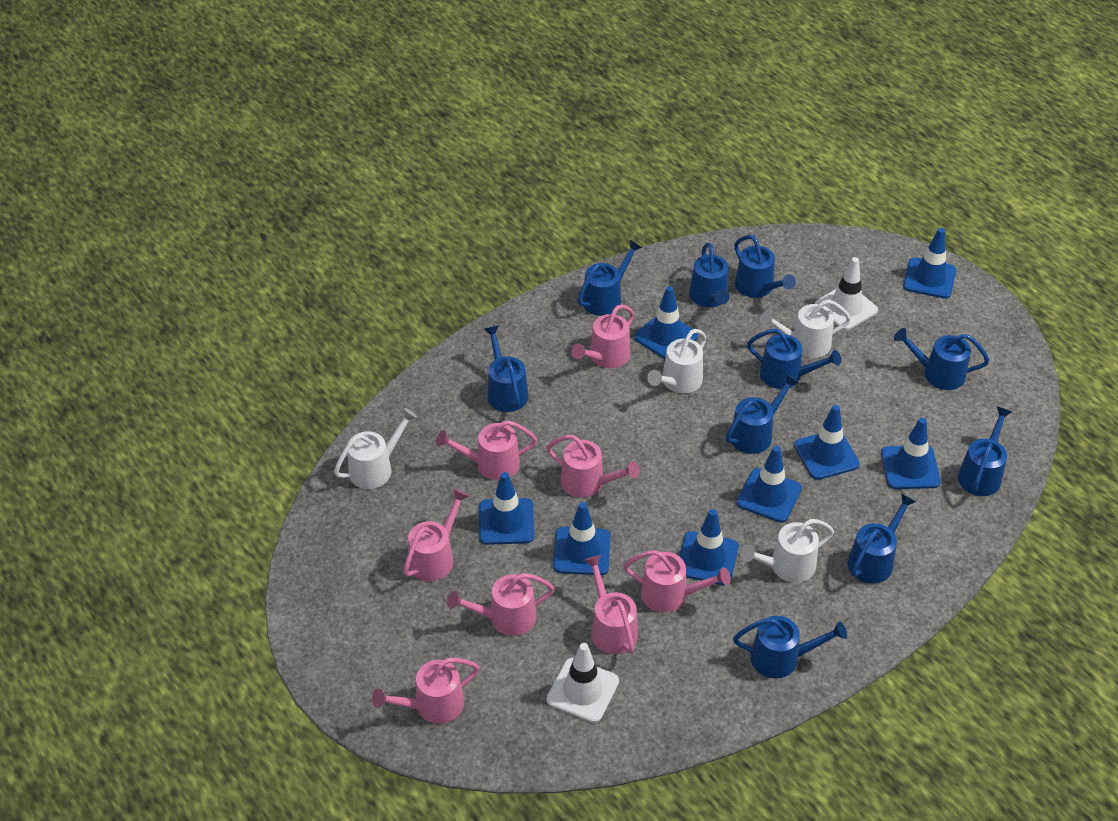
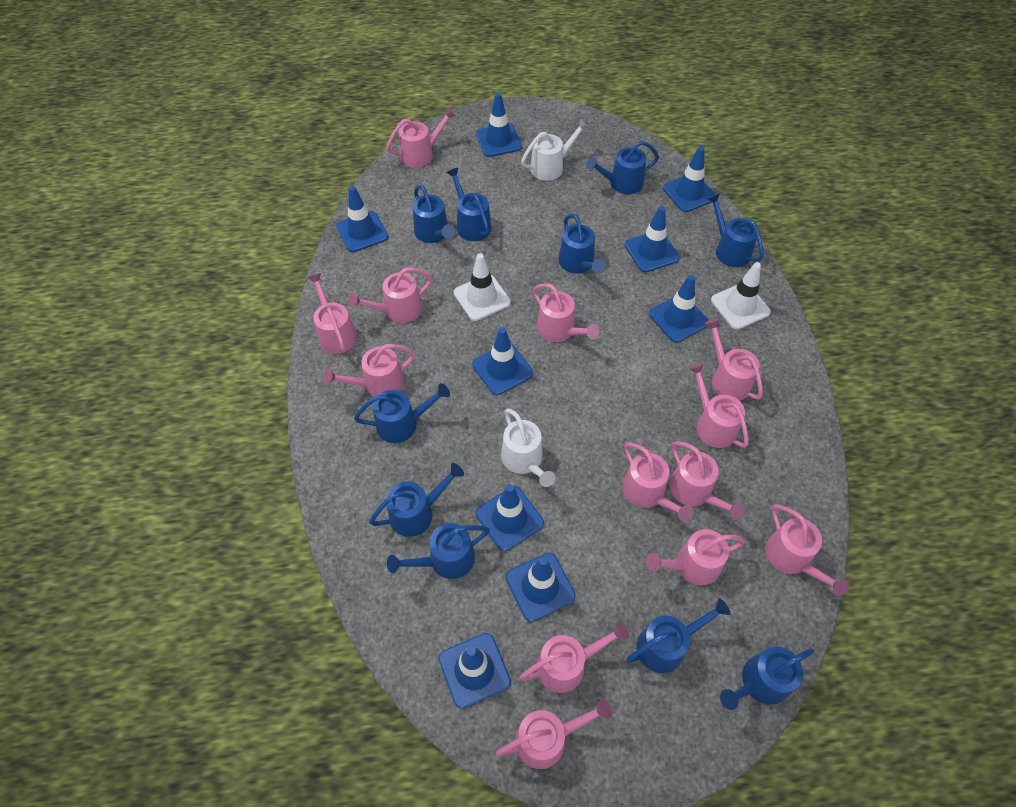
blue traffic cone: [479,472,534,545] [553,502,610,575] [634,286,698,359] [679,509,739,585] [737,446,802,522] [794,405,860,480] [881,418,941,489] [903,228,956,299] = 8 -> [336,186,388,252] [439,633,511,709] [472,327,533,395] [475,484,544,551] [476,93,522,157] [506,553,576,622] [625,206,680,272] [649,275,709,343] [663,146,715,212] = 9
pink watering can: [372,658,479,724] [403,489,469,581] [436,420,537,480] [447,573,554,636] [547,435,639,498] [571,305,634,368] [584,555,638,654] [623,550,731,613] = 8 -> [307,273,357,354] [323,344,416,397] [348,267,432,323] [386,107,456,168] [496,698,612,769] [520,621,629,693] [533,283,599,342] [622,442,694,522] [646,529,746,585] [669,441,745,520] [688,362,749,448] [705,318,763,401] [765,505,849,596] = 13
white watering can: [334,408,417,489] [647,329,707,393] [740,519,834,583] [760,299,851,358] = 4 -> [501,409,555,487] [521,119,589,181] = 2

